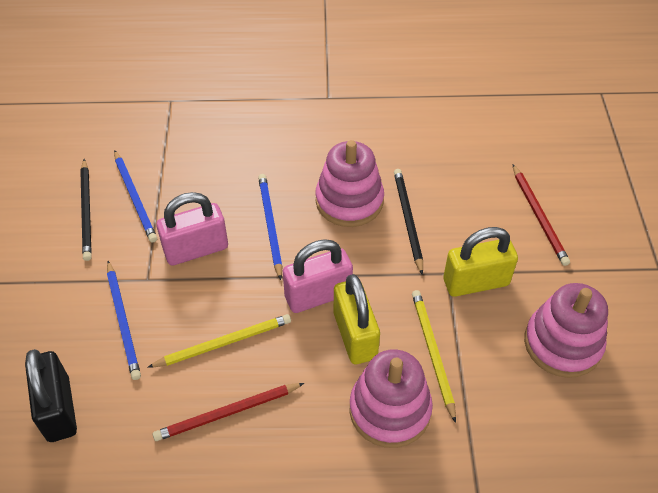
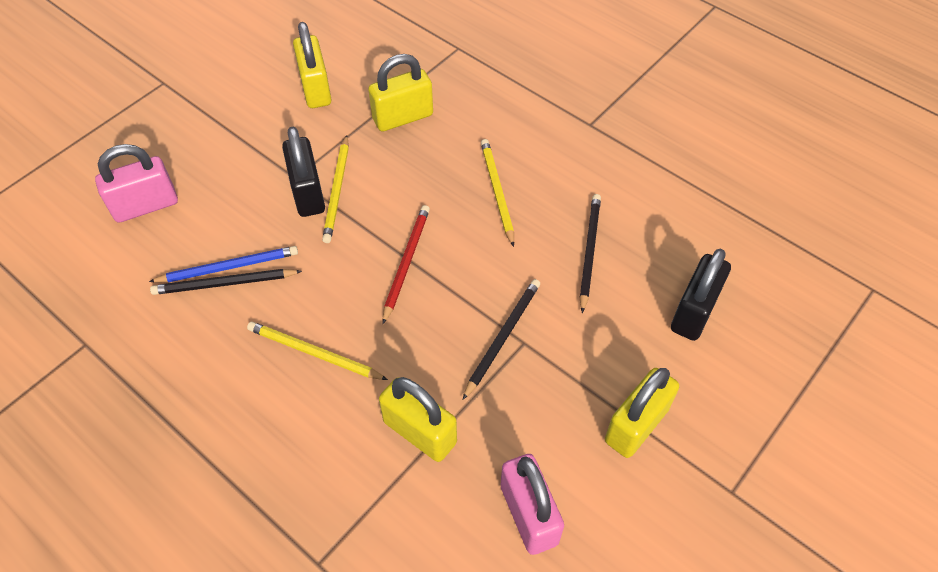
black padlock: [25,349,77,442] = 1 -> [282,127,325,217] [671,249,731,341] = 2
black pencil: [80,159,92,261] [394,169,423,275] = 2 -> [150,269,302,295] [463,279,540,400] [580,194,601,313] = 3
blue pencil: [107,261,141,380] [114,150,157,243] [258,174,282,280] = 3 -> [149,246,298,283] = 1
pink stacking toy: [316,140,384,227] [350,349,433,448] [524,283,608,378] = 3 -> none = 0
red pencil: [153,383,304,441] [513,164,570,266] = 2 -> [382,205,430,324] = 1
yellow padlock: [334,274,380,364] [443,227,518,297] = 2 -> [293,22,332,108] [368,54,433,132] [379,377,457,462] [605,368,679,458] = 4
yellow pencil: [147,314,291,368] [412,290,456,423] = 2 -> [247,321,388,380] [322,135,349,243] [481,139,514,247] = 3

